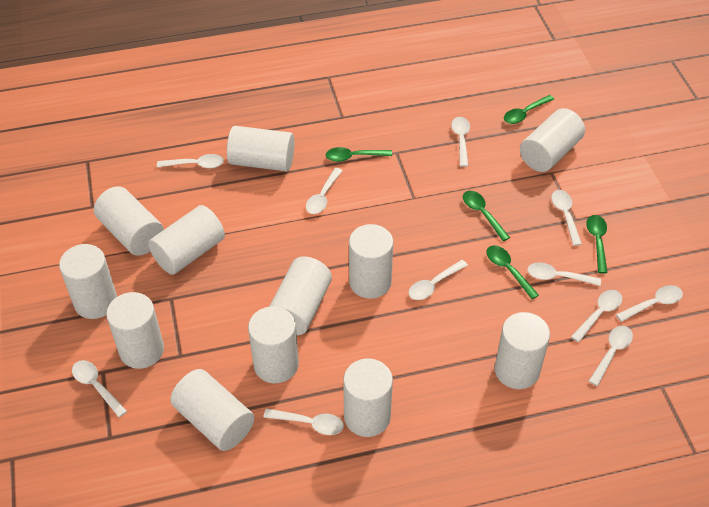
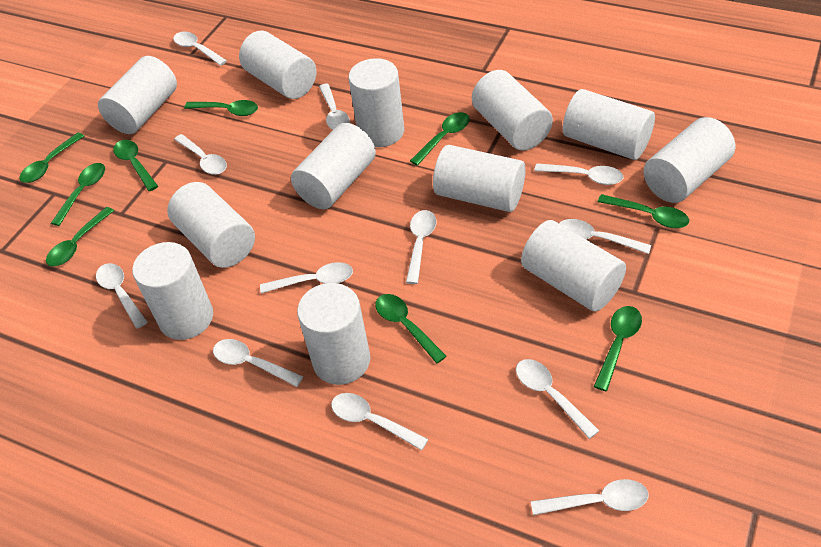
green spoon: [326,147,392,162] [463,191,510,241] [487,245,539,299] [504,95,554,124] [586,215,608,274] = 5 -> [19,133,84,183] [46,207,114,267] [51,163,105,226] [113,140,158,191] [184,100,258,116] [375,294,447,364] [410,112,470,166] [594,306,642,391] [598,194,689,228] = 9
white spoon: [72,360,127,417] [157,154,224,168] [263,409,344,435] [306,168,343,214] [408,260,468,300] [451,117,470,167] [527,262,601,286] [551,190,582,246] [571,290,622,342] [589,326,633,386] [616,285,683,322] = 11 -> [96,263,147,329] [173,32,227,66] [174,134,227,175] [213,339,303,387] [260,262,353,293] [319,84,350,130] [331,393,428,451] [406,210,437,284] [516,359,599,439] [531,479,649,515] [534,163,623,185] [559,219,651,254] = 12

